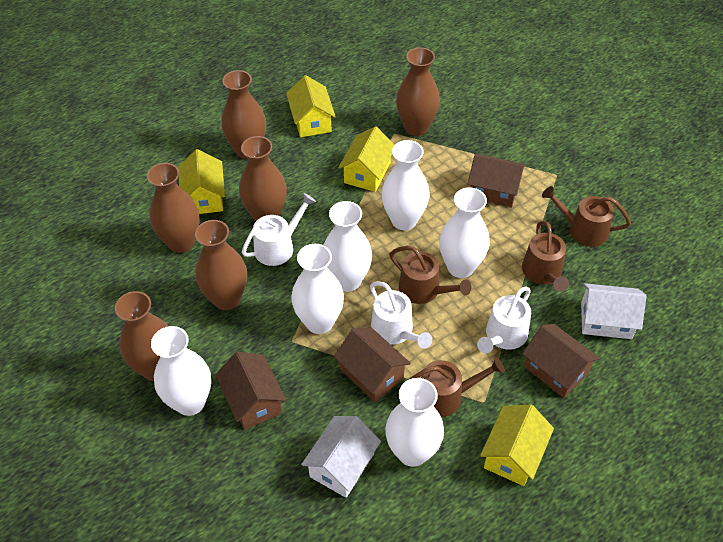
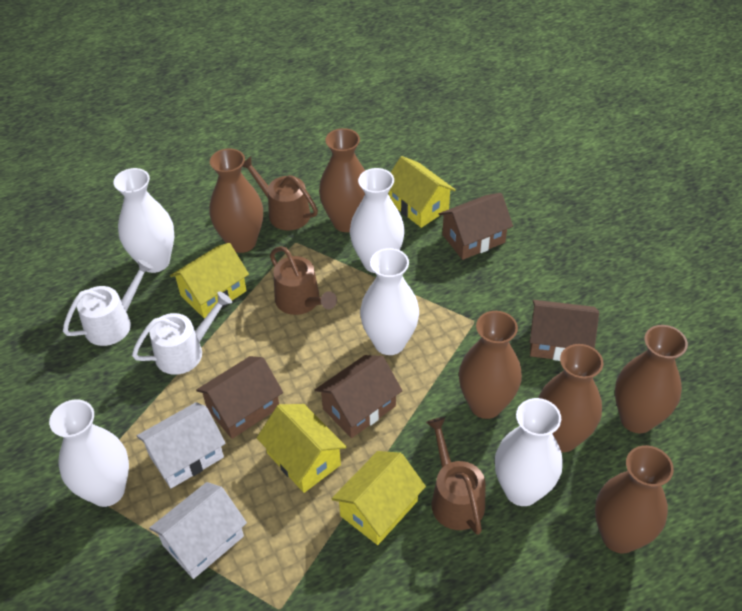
brown watering can: [389,246,471,304] [408,357,505,417] [522,221,569,292] [542,186,631,246] = 4 -> [243,157,318,230] [270,246,337,315] [426,417,486,535] = 3
white vase: [151,326,211,416] [291,244,344,334] [324,201,372,292] [382,140,430,230] [385,378,444,467] [439,187,490,278] = 6 -> [49,400,129,507] [114,168,174,273] [350,168,405,273] [360,248,419,355] [495,398,563,506] = 5
white watering can: [242,193,316,266] [370,281,432,349] [477,287,531,353] = 3 -> [63,259,153,346] [132,291,232,375] = 2

